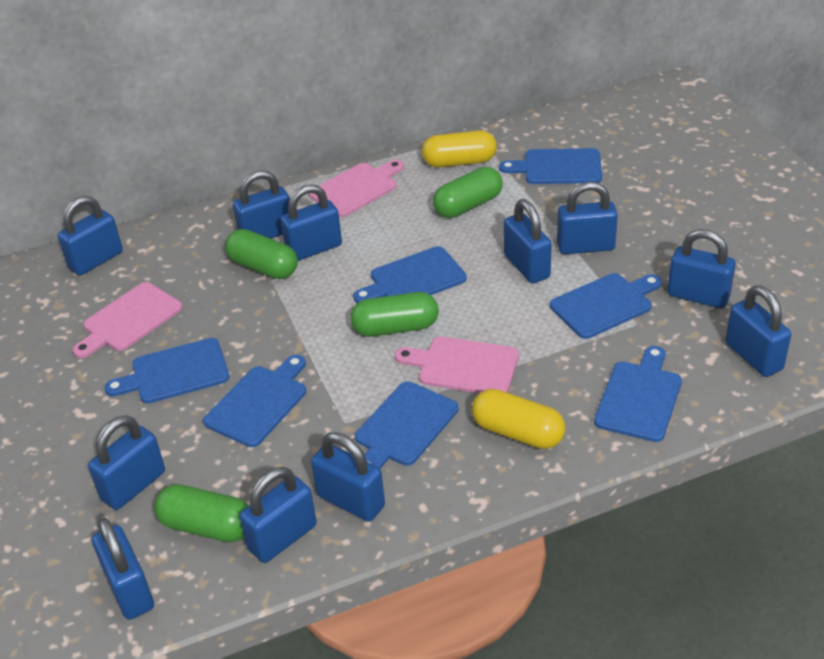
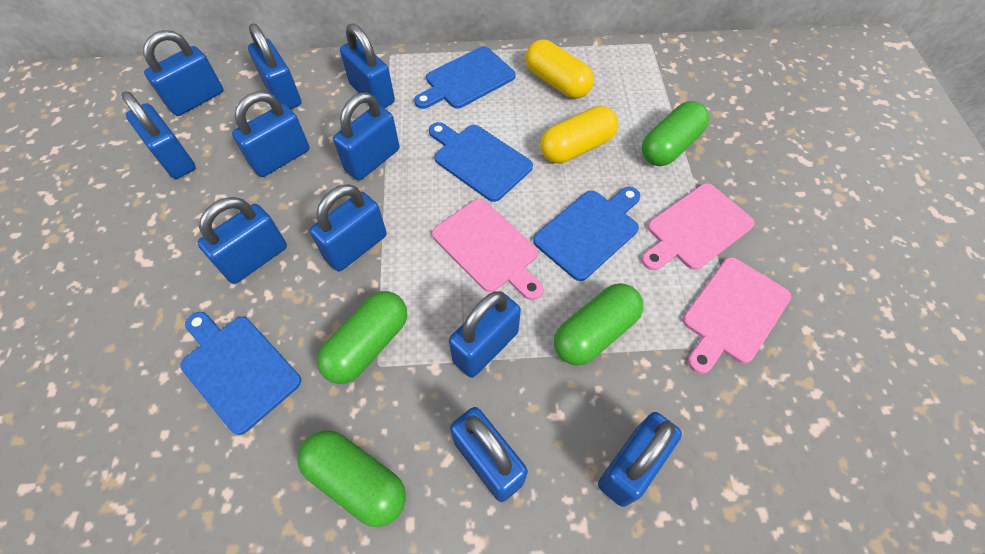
blue cutting board: [104,338,229,404] [203,355,306,447] [353,246,467,303] [355,381,458,468] [499,148,602,184] [550,273,662,339] [594,346,682,442] = 7 -> [181,312,301,435] [414,46,516,109] [429,122,533,202] [533,187,640,281] = 4

